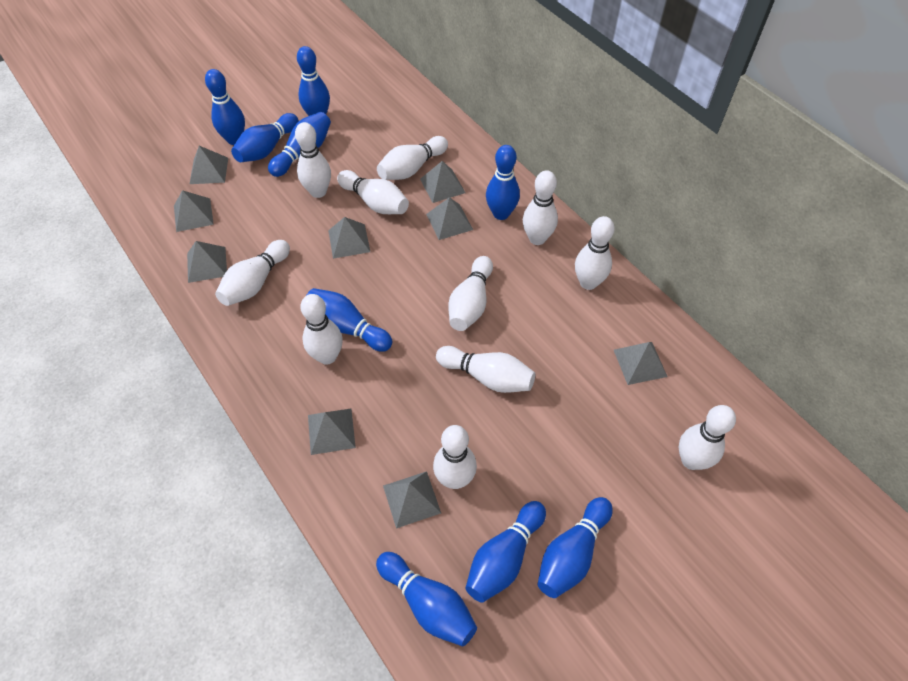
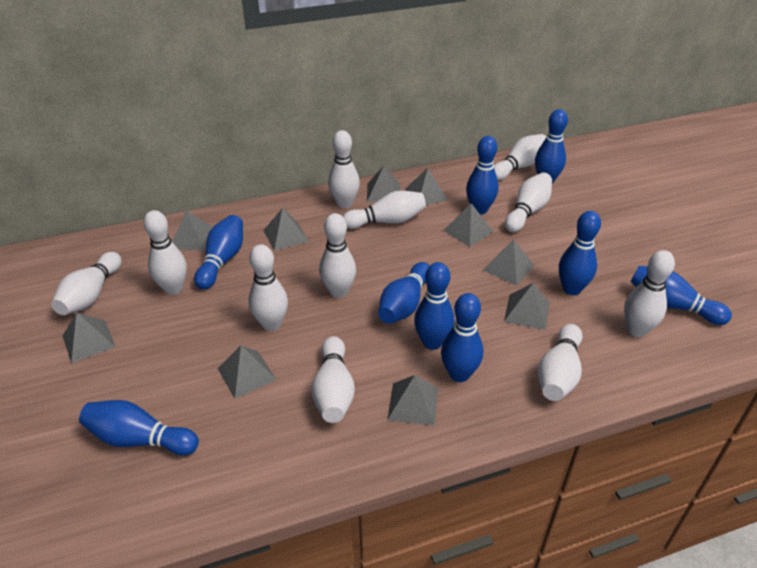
grey pyramid: [174,190,214,232] [187,241,227,283] [190,146,228,184] [308,409,356,455] [328,217,370,259] [383,471,441,529] [420,161,465,203] [426,197,473,240] [614,342,667,385] = 9 -> [63,312,115,363] [173,211,213,251] [218,345,277,398] [263,208,308,251] [367,166,400,202] [387,375,438,426] [405,168,448,205] [443,203,493,247] [483,240,535,286] [504,283,550,330] = 10

